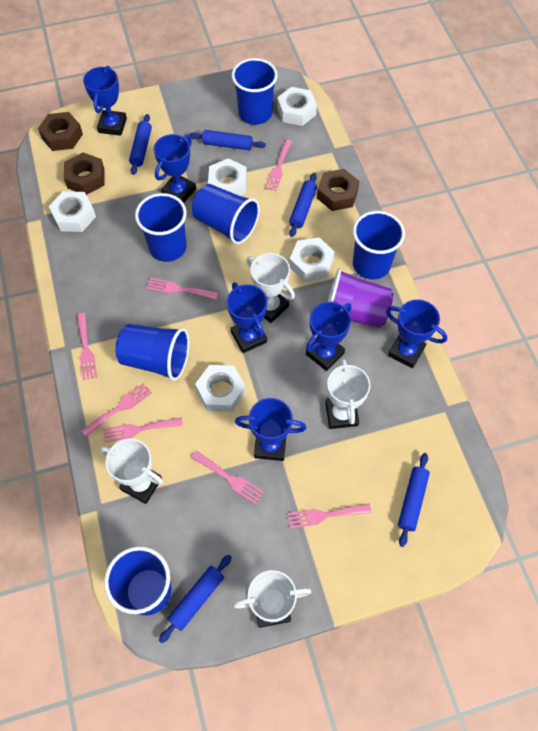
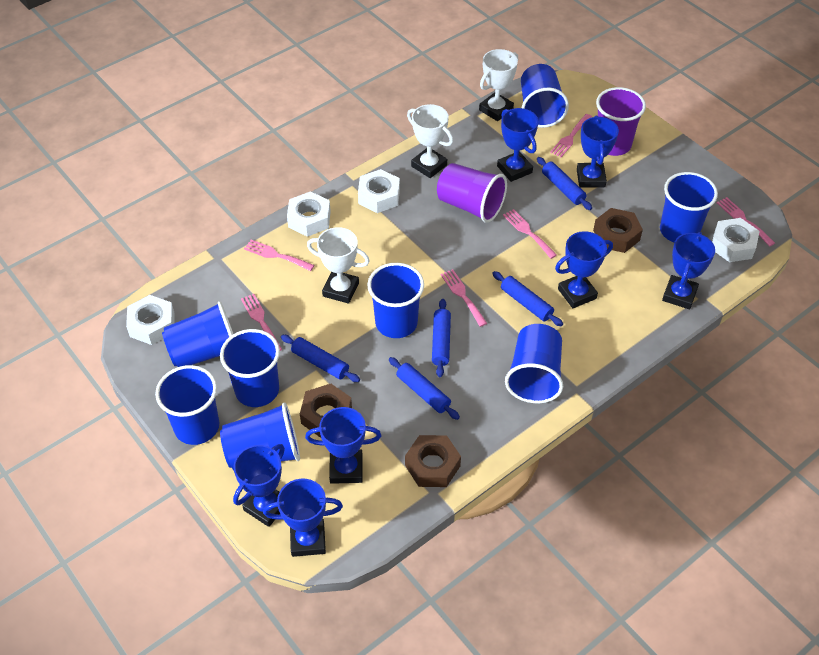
blue cup: [104,546,172,615] [116,324,190,381] [135,193,187,262] [192,184,260,245] [232,58,278,125] [353,211,405,279] = 6 -> [155,365,219,445] [162,301,233,367] [220,329,280,407] [220,402,300,471] [368,263,424,338] [505,324,563,403] [521,64,569,128] [660,172,718,242] = 8
blue trophy: [83,66,127,136] [154,134,196,203] [227,282,268,353] [235,398,306,461] [306,302,352,371] [386,300,447,368] = 6 -> [233,444,285,527] [263,479,343,557] [305,407,381,484] [497,108,538,182] [555,231,613,308] [577,115,619,188] [662,232,715,309] = 7
pink fork: [77,313,97,380] [81,383,152,437] [103,418,183,442] [146,278,218,300] [191,451,264,505] [264,139,292,191] [287,504,371,529] = 7 -> [241,294,282,351] [244,239,314,271] [441,269,487,327] [503,209,557,259] [550,114,592,158] [717,197,775,247] = 6
purple cup: [328,269,394,328] = 1 -> [437,163,507,223] [596,87,646,156] = 2
white nut: [49,191,96,232] [195,365,246,412] [208,158,247,196] [277,87,317,126] [289,237,335,282] = 5 -> [126,295,175,345] [287,191,331,237] [358,169,400,213] [712,218,760,262] = 4
white trophy: [100,439,163,504] [233,570,311,628] [246,253,295,323] [325,358,371,429] = 4 -> [307,227,370,304] [407,104,453,178] [479,49,518,121] = 3

